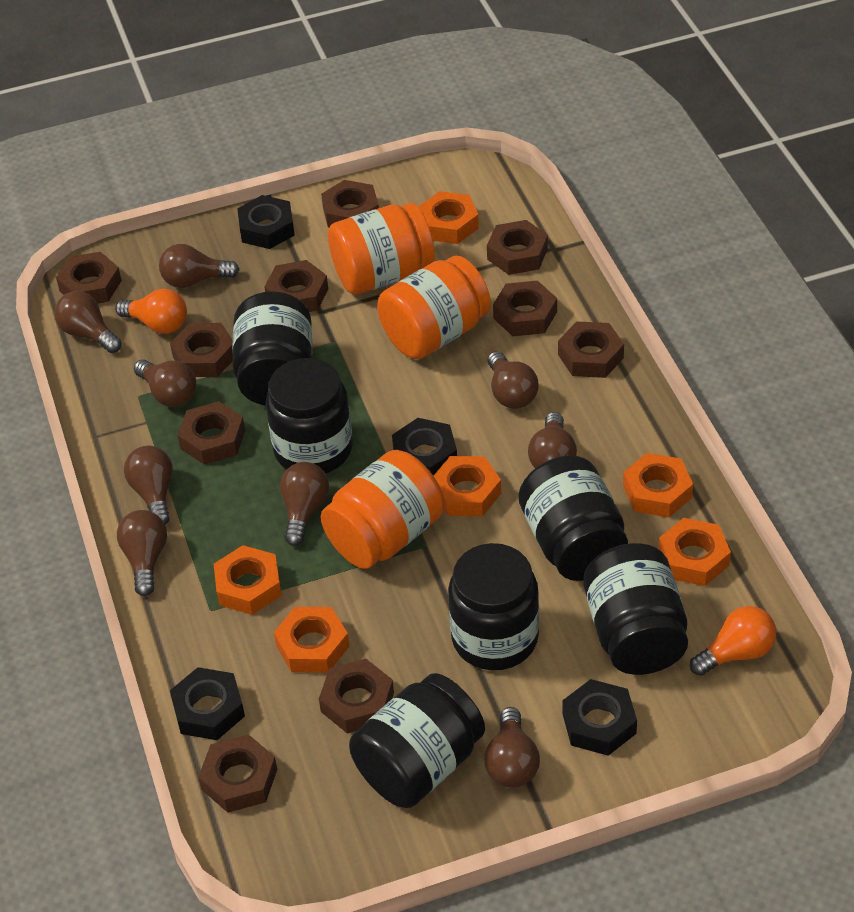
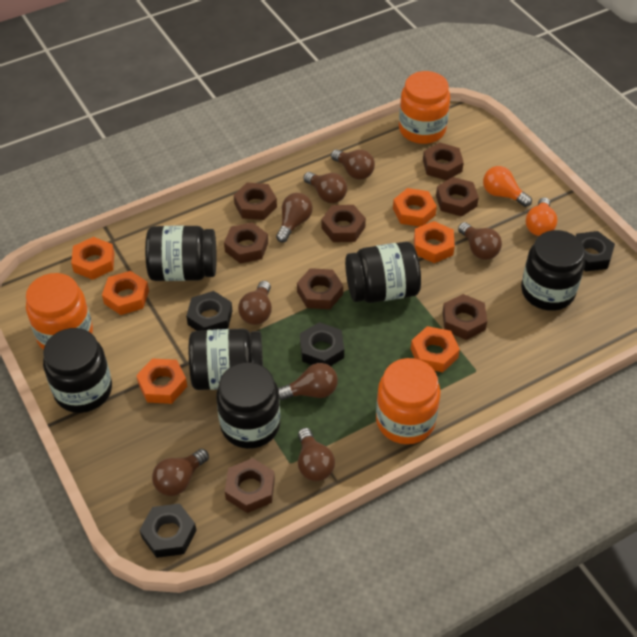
brown light bulb: [54,291,122,353] [117,510,167,596] [124,446,173,525] [134,360,196,407] [159,244,239,288] [280,462,329,546] [484,707,540,788] [488,351,539,409] [528,412,577,468] = 9 -> [152,449,209,496] [238,281,272,325] [276,193,313,243] [278,363,338,400] [298,428,335,481] [303,172,347,203] [331,149,375,179] [458,222,502,260] = 8
brown nut: [56,252,122,303] [170,323,233,377] [177,401,245,465] [198,734,277,813] [264,260,328,312] [319,659,394,734] [321,180,379,228] [487,220,548,275] [493,280,557,336] [558,321,624,378] = 10 -> [224,222,268,264] [225,458,275,513] [234,183,277,220] [297,268,343,309] [321,205,366,242] [423,143,464,181] [436,177,479,217] [442,294,487,340] = 8

